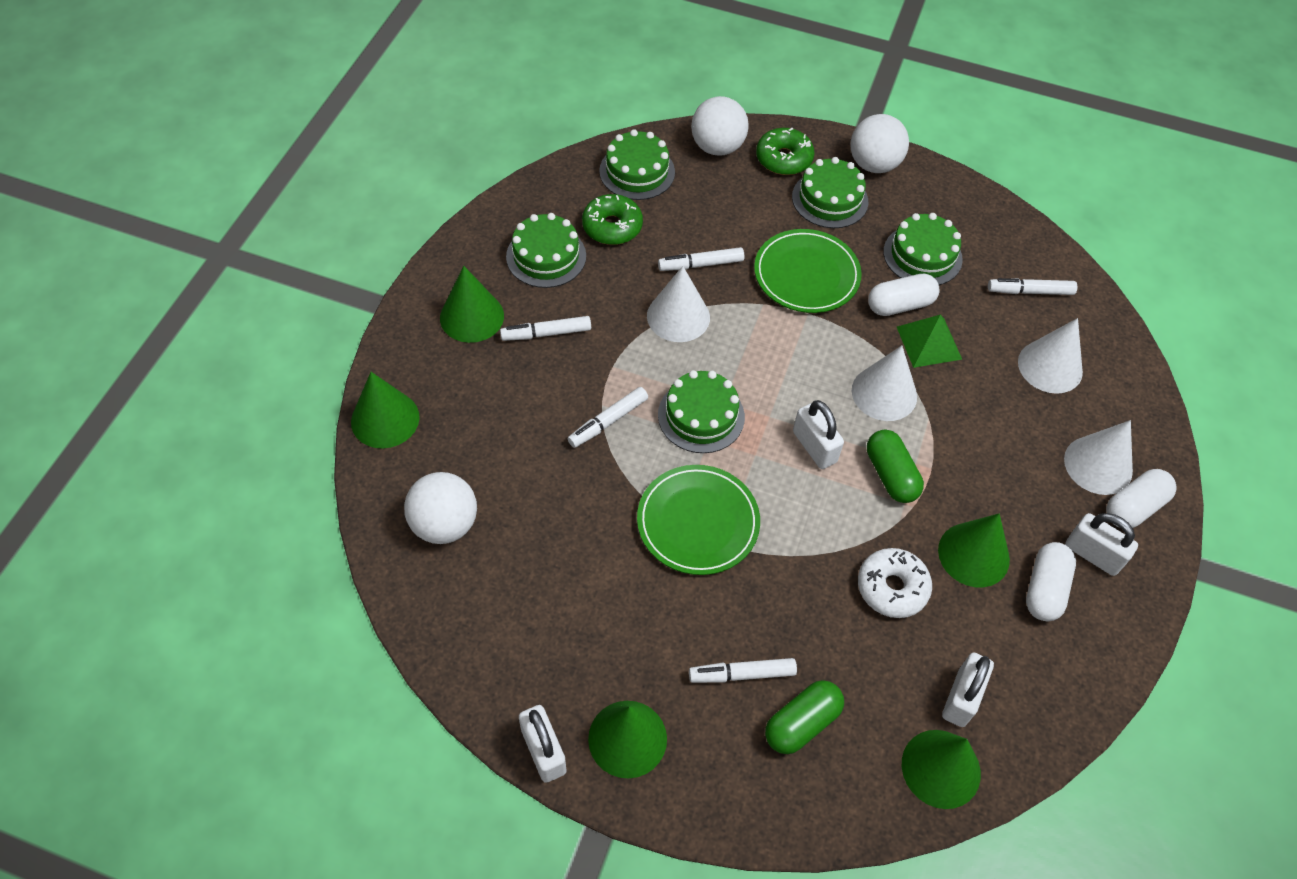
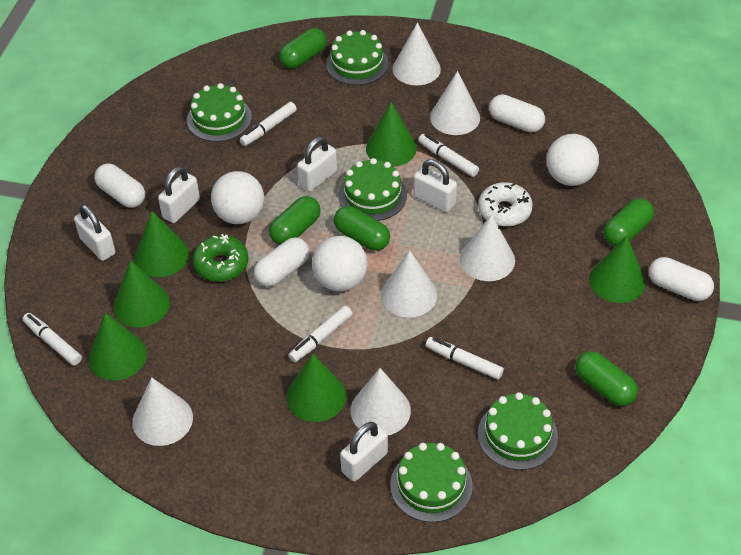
green capsule: [765,680,844,754] [867,430,924,503] = 2 -> [269,196,321,245] [279,28,327,69] [334,206,390,251] [575,351,638,406] [604,198,654,246] = 5
green cone: [351,372,420,448] [440,266,504,343] [588,701,667,778] [902,730,981,809] [938,513,1010,588] = 5 -> [88,313,147,380] [113,260,170,327] [134,211,189,277] [287,353,346,422] [366,102,417,167] [589,236,646,303] = 6
green donut: [582,194,643,245] [756,128,815,175] = 2 -> [192,234,248,282] = 1
green plate: [637,465,760,575] [754,229,862,313] = 2 -> none = 0
green pyramid: [897,314,962,368] = 1 -> none = 0
white capsule: [868,274,939,316] [1026,542,1076,621] [1106,469,1177,528] = 3 -> [94,164,145,208] [254,237,309,287] [489,94,545,133] [649,257,714,301] = 4
white cone: [647,266,710,342] [852,346,917,421] [1018,318,1083,394] [1064,420,1133,495] = 4 -> [132,377,193,446] [351,368,411,435] [381,250,437,318] [393,22,441,85] [430,71,480,135] [460,214,515,281] = 6
white padlock: [519,705,567,783] [793,400,844,469] [942,652,994,727] [1065,513,1138,576] = 4 -> [74,204,115,261] [158,166,200,223] [297,136,337,192] [340,422,388,482] [413,159,457,212] = 5

